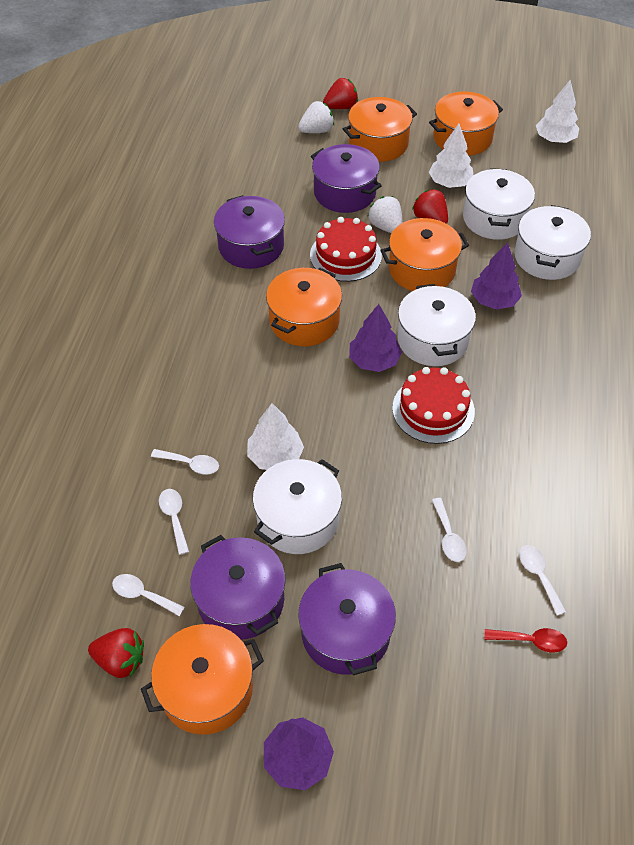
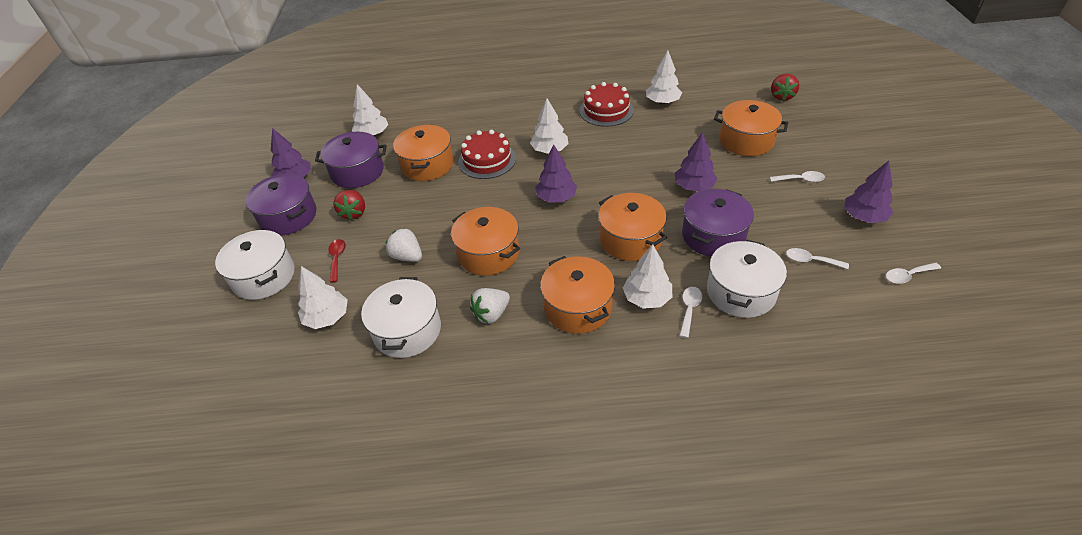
purple pot: [190,535,286,640] [214,195,285,269] [299,563,396,675] [311,144,382,213] = 4 -> [246,174,316,236] [315,132,387,188] [682,189,754,257] = 3
purple tree: [264,717,334,790] [349,304,402,372] [471,242,522,310] = 3 -> [271,128,311,177] [535,144,577,203] [675,132,717,191] [844,161,893,223] = 4
red strawberry: [88,628,144,678] [323,78,358,109] [412,189,448,224] = 3 -> [333,190,365,221] [771,74,799,101] = 2
white pot: [253,459,342,554] [397,284,476,366] [463,168,535,240] [514,205,591,280] = 4 -> [215,230,295,300] [361,277,441,358] [707,240,787,318] = 3
white spoon: [112,574,185,616] [151,449,219,474] [159,489,189,555] [432,498,467,562] [519,545,566,616] = 5 -> [679,287,702,338] [770,171,825,182] [786,248,849,269] [886,263,941,284] = 4
white tree: [247,403,304,470] [429,124,474,188] [536,80,579,143] = 3 -> [298,266,348,329] [352,84,388,137] [530,98,569,153] [623,244,672,309] [646,50,682,104] = 5

